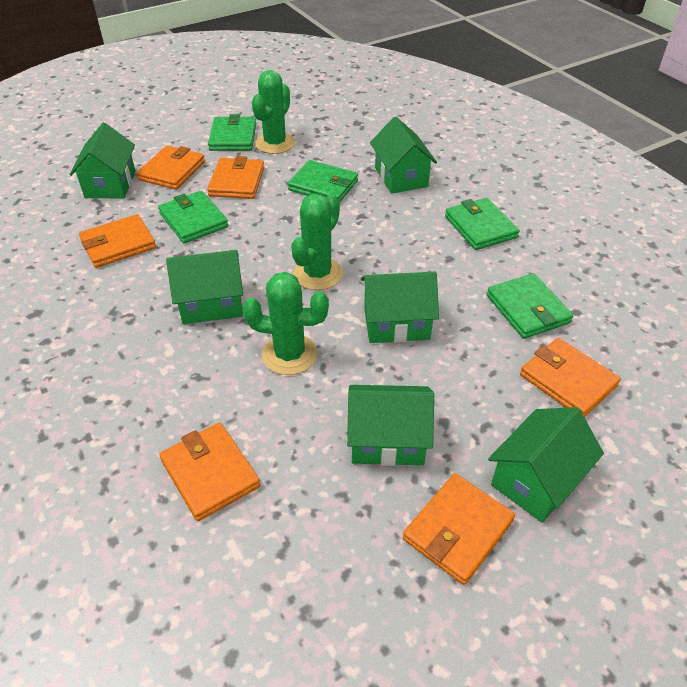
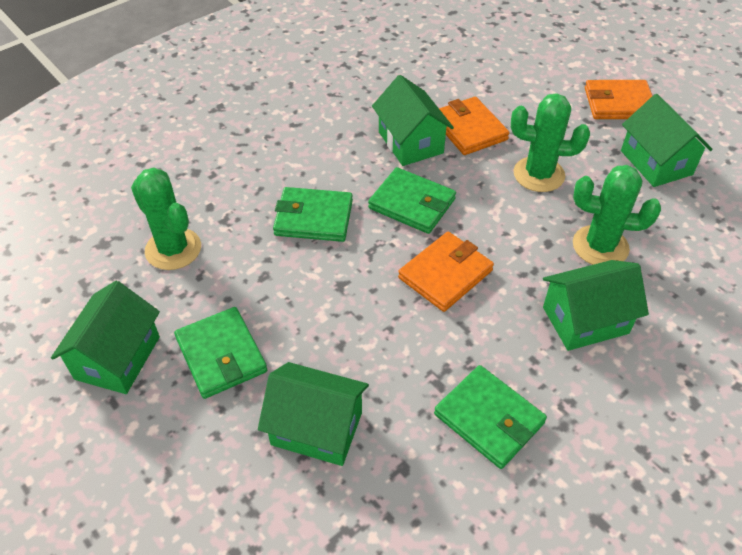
green house: [70,123,135,198] [166,250,243,324] [347,385,434,466] [361,272,439,343] [370,117,437,194] [488,407,604,523] = 6 -> [51,281,160,394] [258,362,369,466] [372,75,454,166] [543,260,649,351] [621,94,713,187] = 5
green wallet: [158,191,228,243] [208,114,256,151] [288,160,358,202] [445,198,520,250] [487,273,573,339] = 5 -> [174,307,267,399] [273,187,353,242] [368,167,456,234] [434,365,547,469] = 4
orange wallet: [79,214,156,268] [137,146,205,190] [159,423,260,521] [207,156,264,199] [403,473,515,585] [520,338,621,417] = 6 -> [398,232,494,312] [439,96,510,155] [585,80,652,119] = 3

